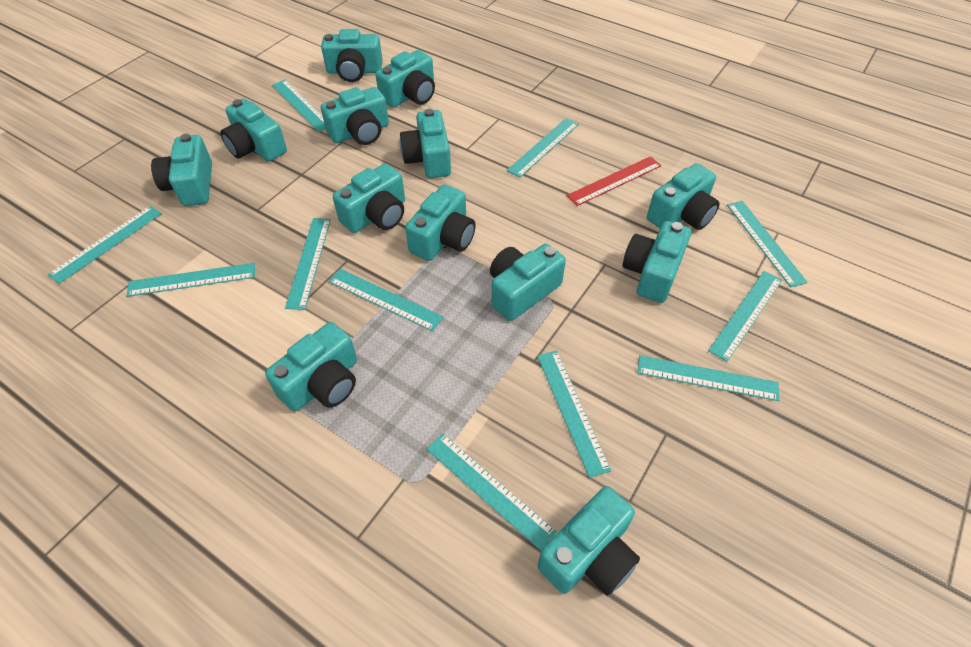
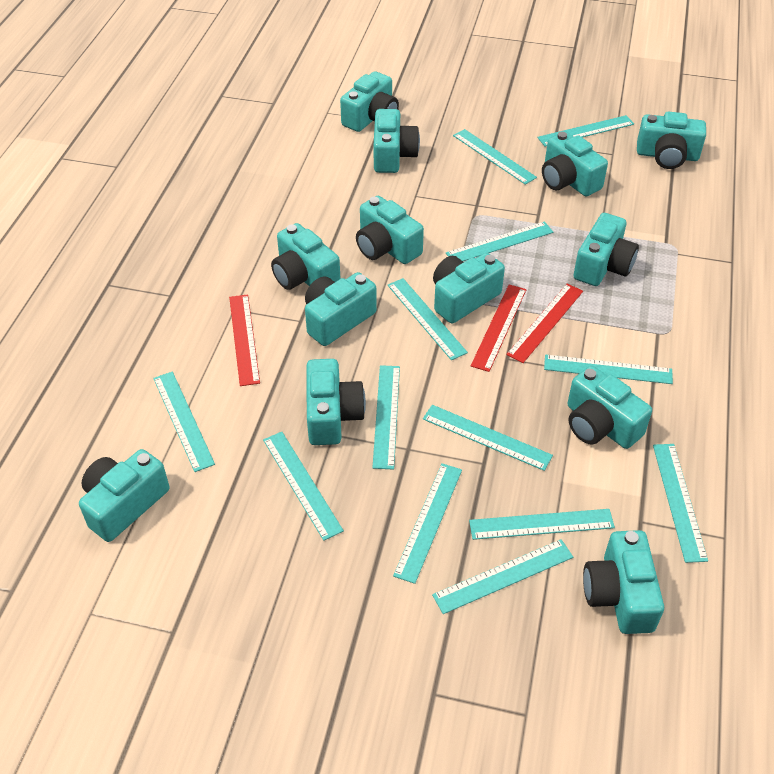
red ruler: [567,156,661,206] = 1 -> [229,294,260,386] [471,284,526,372] [506,284,583,363] = 3
turquoise ruler: [48,206,162,284] [126,263,255,297] [272,80,326,132] [285,218,331,310] [328,269,443,331] [427,434,557,551] [507,118,579,178] [537,350,611,478] [637,355,779,401] [708,271,782,362] [727,201,808,287] = 11 -> [153,372,215,472] [263,432,344,541] [372,365,400,469] [388,278,468,360] [393,463,462,584] [423,405,553,471] [432,539,573,614] [446,222,553,261] [453,129,537,185] [469,509,615,540] [537,115,634,147] [544,355,673,384] [653,444,708,563] = 13

